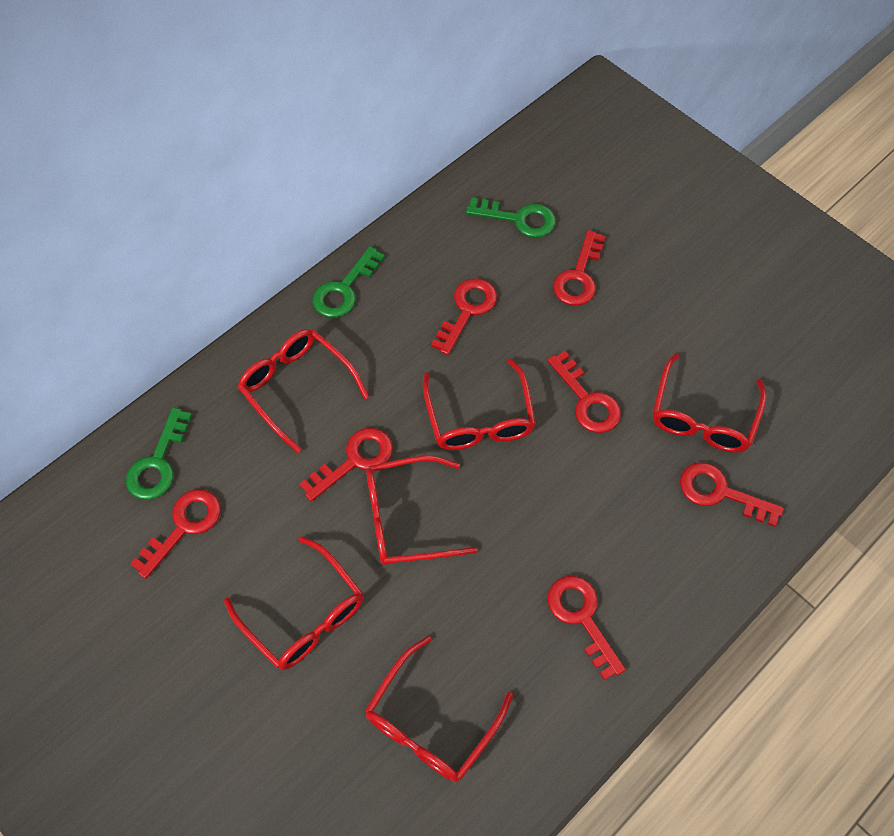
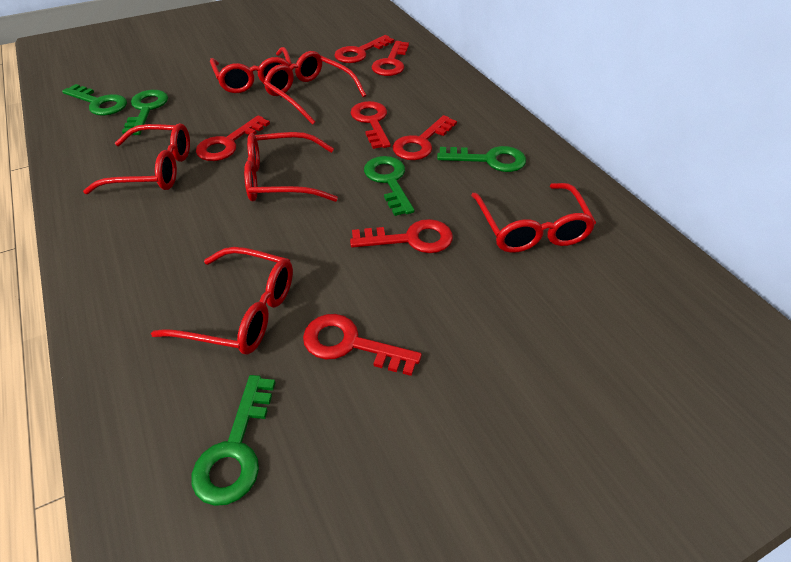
green key: [126,407,192,500] [312,246,385,318] [466,198,556,238] = 3 -> [62,84,127,116] [122,90,168,135] [191,375,276,506] [364,156,415,216] [437,146,526,172] = 5

